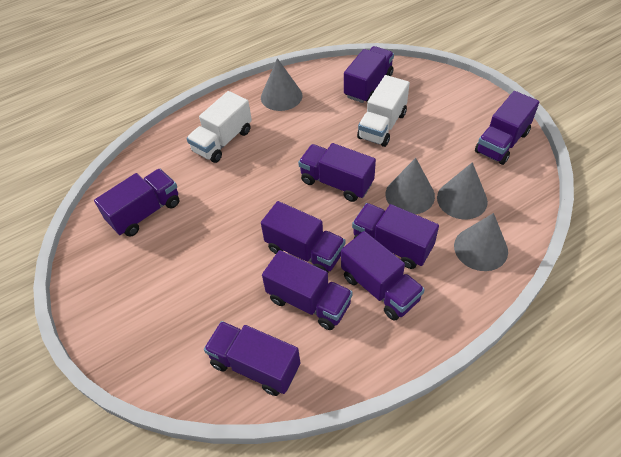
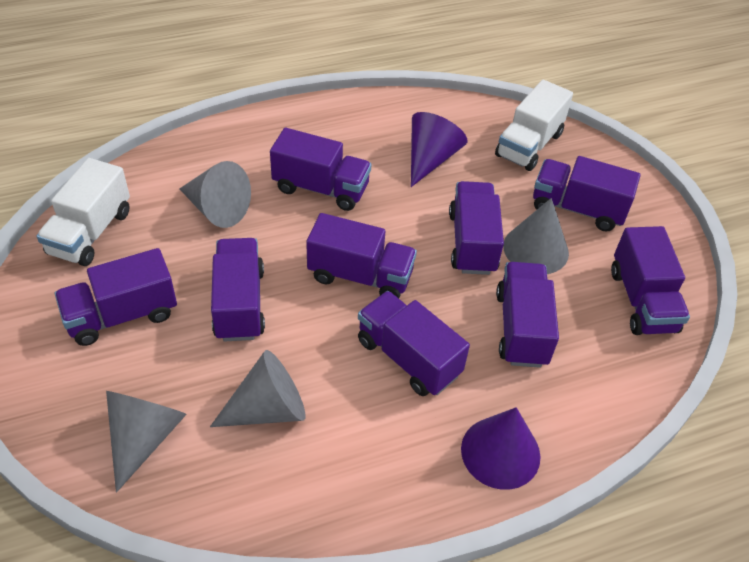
purple cone: none = 0 -> [411,112,468,187] [461,407,541,490] = 2

